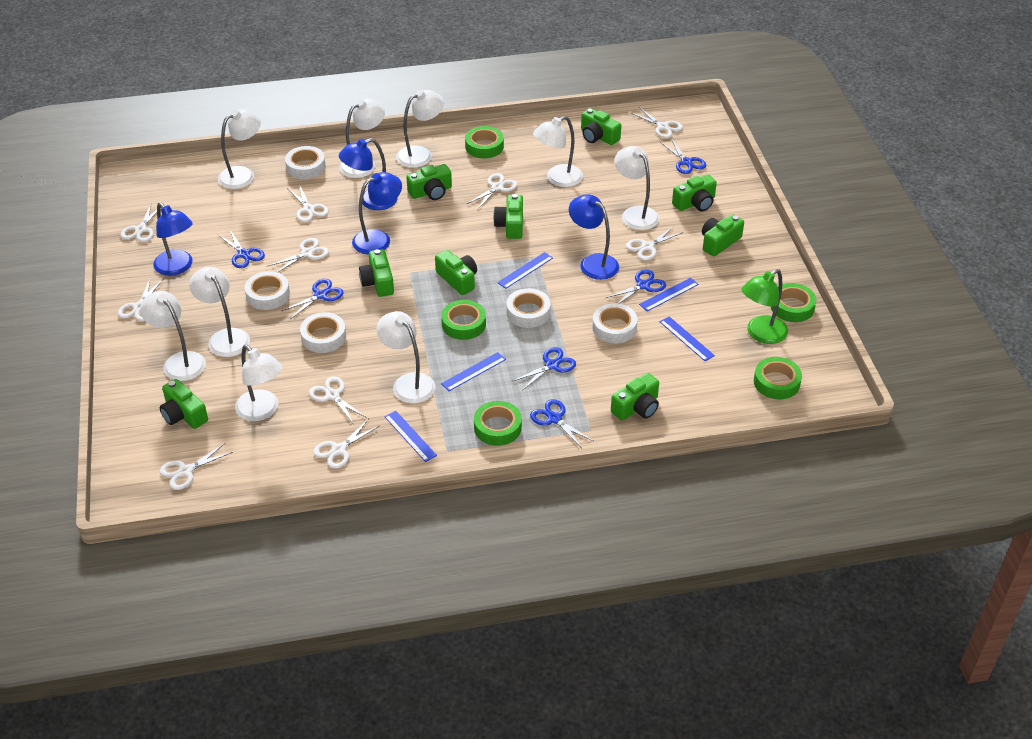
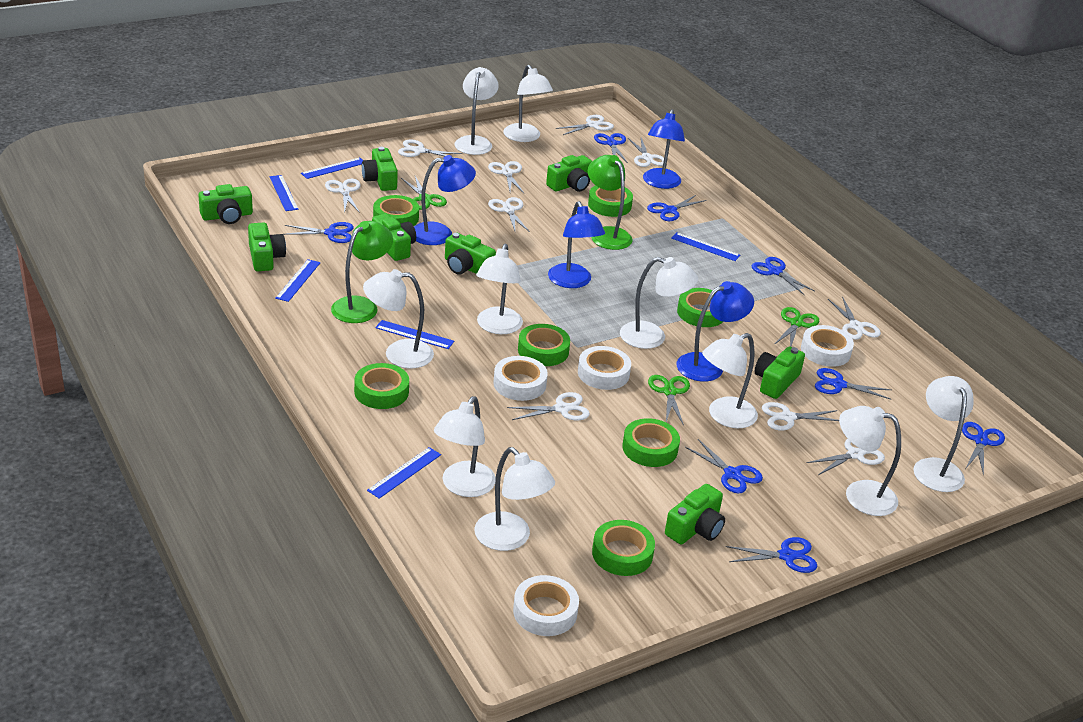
blue ruler: [385,411,437,462] [441,352,506,391] [497,252,553,289] [639,278,699,311] [659,317,715,361] = 5 -> [270,175,298,211] [275,259,321,302] [301,157,363,179] [367,447,441,499] [375,320,454,349] [671,232,740,261] = 6
blue scissors: [217,228,265,268] [282,279,344,319] [513,347,576,390] [530,399,593,448] [605,269,666,304] [660,138,706,174] = 6 -> [283,222,354,243] [594,133,628,163] [647,195,706,221] [685,439,763,494] [726,537,817,573] [751,257,815,295] [815,368,891,399] [962,422,1005,476] = 8
green camera: [160,379,208,429] [359,249,394,297] [406,164,452,200] [435,250,477,295] [493,194,523,239] [581,108,621,145] [611,373,659,421] [672,174,717,211] [702,214,744,256] = 9 -> [198,184,253,224] [248,222,286,271] [362,147,398,191] [372,214,416,261] [445,233,496,275] [546,155,592,192] [665,484,725,544] [755,346,805,399] = 8
green lamp: [741,269,788,344] = 1 -> [331,221,393,323] [588,155,633,250] = 2
green scissors: none = 0 -> [401,176,447,210] [648,375,690,426] [775,307,819,347] = 3
green tape: [441,300,486,340] [465,126,504,158] [474,401,522,446] [754,357,802,399] [771,283,816,322] = 5 -> [354,363,409,409] [373,195,419,226] [518,324,570,366] [588,185,633,217] [592,520,655,576] [622,418,680,467] [677,288,723,327] = 7
white lamp: [140,291,206,381] [189,267,250,357] [218,109,261,189] [235,345,282,421] [339,99,385,178] [377,311,435,403] [396,90,444,168] [533,116,583,187] [615,146,659,230] = 9 -> [363,269,434,369] [434,396,496,497] [454,67,499,155] [474,447,555,551] [476,244,523,334] [503,65,553,142] [620,257,698,349] [702,333,758,428] [839,406,901,516] [913,376,973,492] = 10
white tape: [245,271,290,310] [285,146,326,179] [300,312,346,353] [507,288,551,328] [592,303,637,343] = 5 -> [493,356,548,401] [513,575,579,636] [578,346,631,390] [801,325,854,367] = 4

